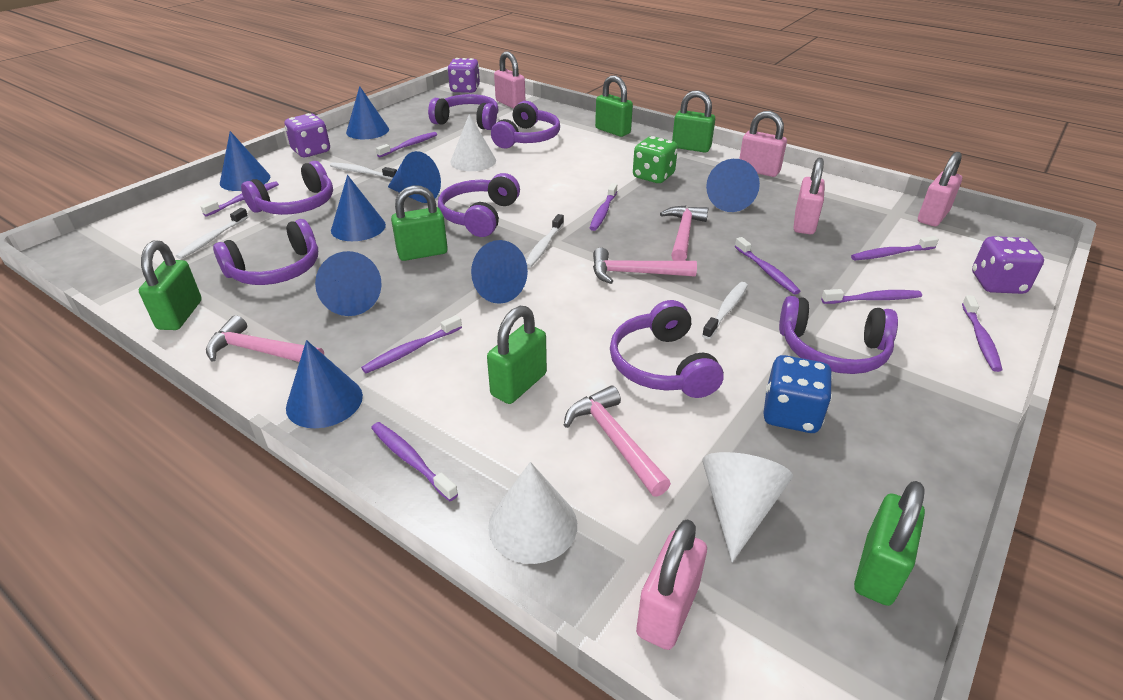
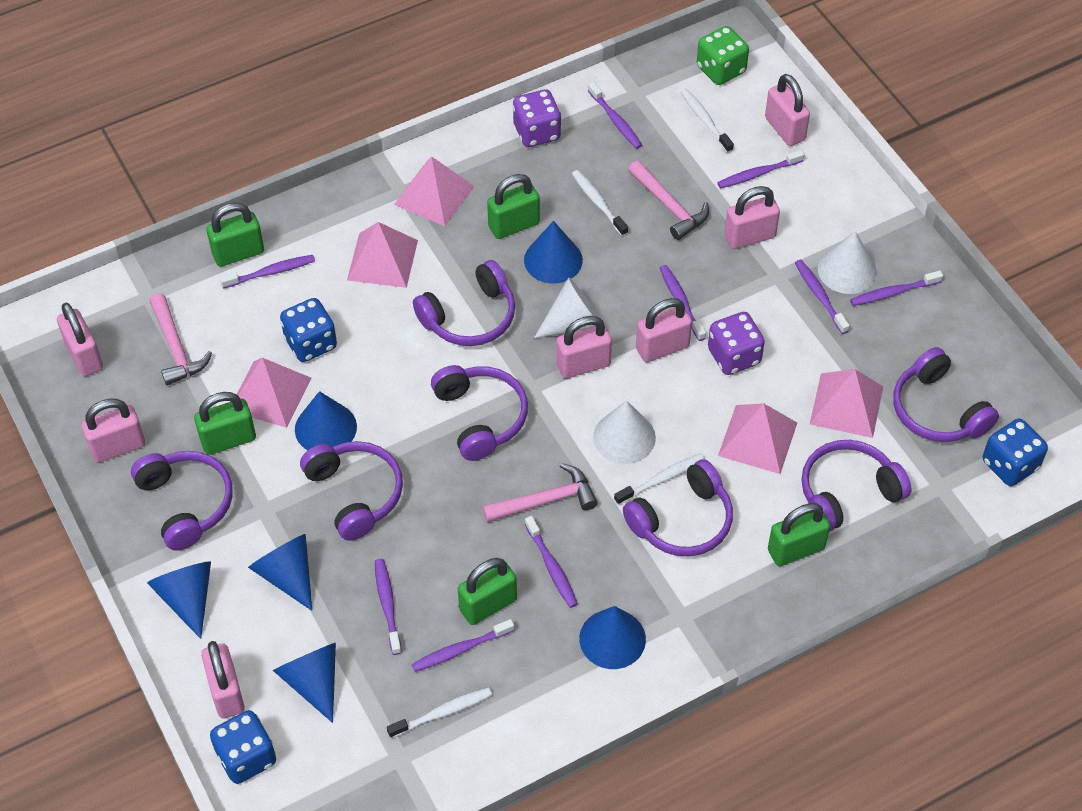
blue cone: [220,131,270,191] [286,340,363,428] [315,251,382,316] [331,175,386,241] [346,86,389,139] [388,151,441,203] [471,240,528,304] [706,159,760,212] = 8 -> [147,561,211,639] [248,534,312,611] [273,643,336,723] [295,391,357,450] [524,221,583,284] [579,606,646,669] = 6
blue dice: [763,355,833,433] = 1 -> [210,710,276,784] [280,298,337,362] [983,419,1048,486] = 3
green padlock: [139,240,202,330] [391,185,448,261] [487,306,547,404] [595,75,633,137] [672,90,715,153] [854,481,925,606] = 6 -> [194,392,256,455] [207,202,264,267] [458,558,517,625] [487,174,540,239] [768,503,830,566] = 5
pink hammer: [206,315,324,362] [564,386,671,497] [593,247,697,284] [660,206,709,261] = 4 -> [150,293,212,385] [482,463,598,523] [628,160,709,240] = 3
pink padlock: [494,51,526,109] [636,519,707,650] [739,111,787,177] [794,158,825,234] [918,152,962,226] = 5 -> [57,303,103,376] [81,399,145,463] [201,641,245,718] [556,316,612,378] [636,298,692,362] [724,186,780,249] [765,74,810,146] = 7
pink pyramid: none = 0 -> [237,358,311,428] [347,222,418,288] [394,156,474,226] [718,403,797,474] [810,369,883,438] = 5
purple dice: [285,113,330,157] [447,58,480,93] [972,236,1044,294] = 3 -> [513,89,561,147] [708,312,765,375] = 2

